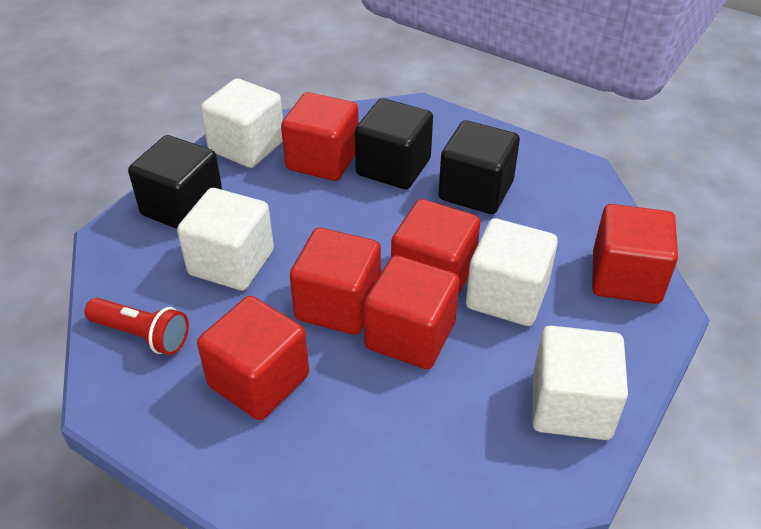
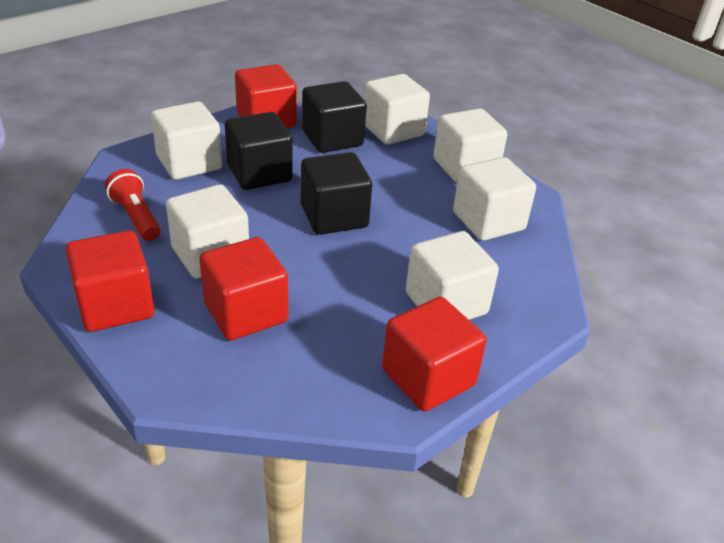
red cube: [197,296,309,420] [281,92,359,181] [290,228,381,335] [364,255,460,369] [391,199,481,295] [592,204,678,304] = 6 -> [65,230,154,332] [199,237,288,340] [235,64,297,128] [382,297,487,412] = 4
white cube: [177,188,274,291] [200,78,283,168] [466,218,558,326] [532,326,628,440] = 4 -> [151,101,222,180] [166,184,249,279] [364,74,430,145] [406,231,499,320] [433,108,507,183] [453,157,536,241] = 6

